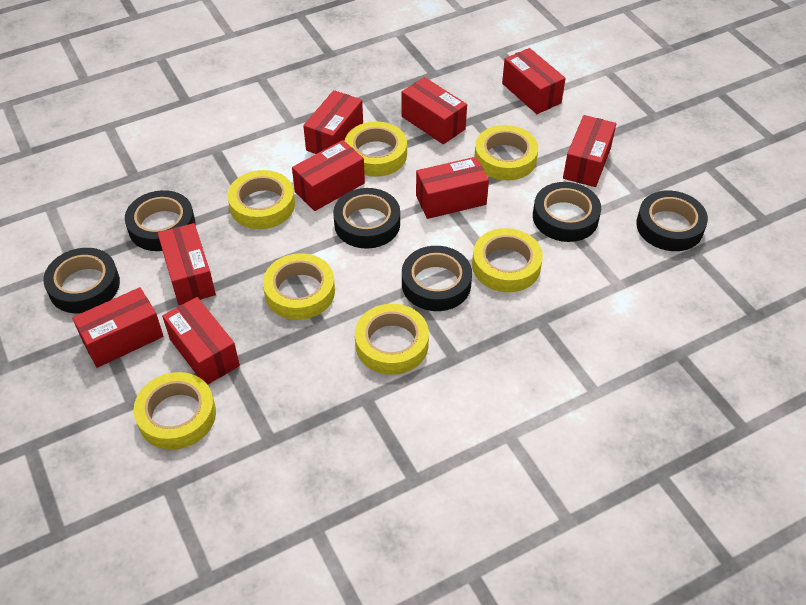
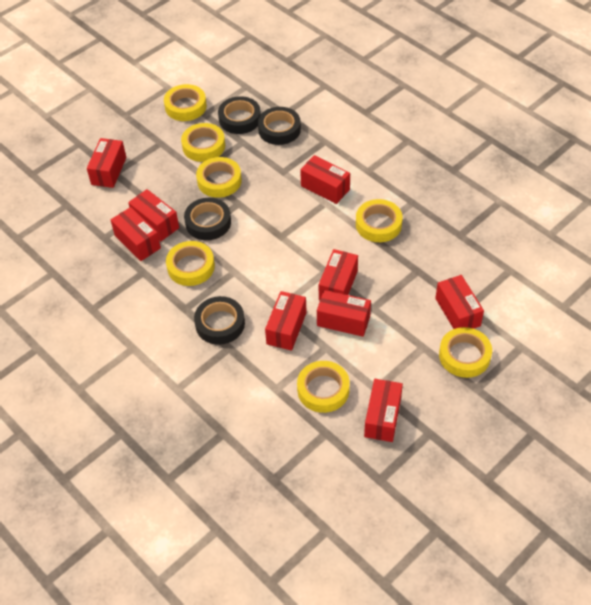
black tape: [43,248,120,313] [125,190,195,251] [333,188,400,249] [402,246,472,311] [533,182,601,242] [636,191,708,251] = 6 -> [184,198,231,240] [194,296,245,345] [218,96,261,134] [258,107,301,145] = 4

